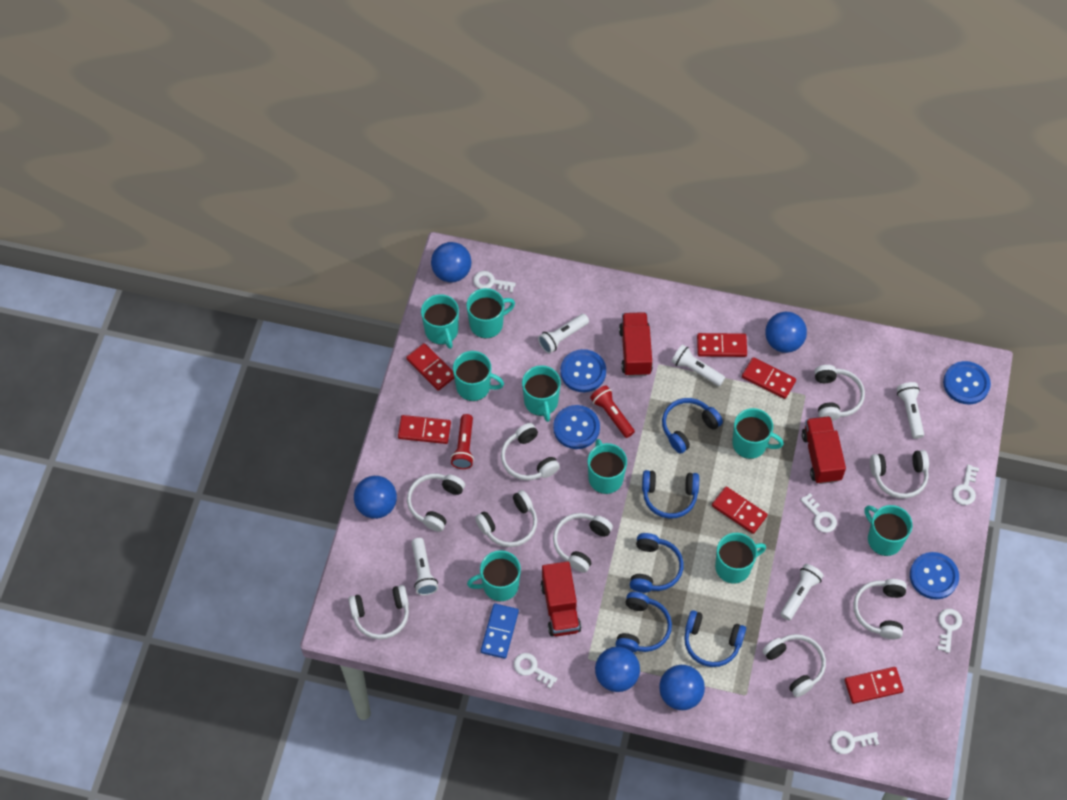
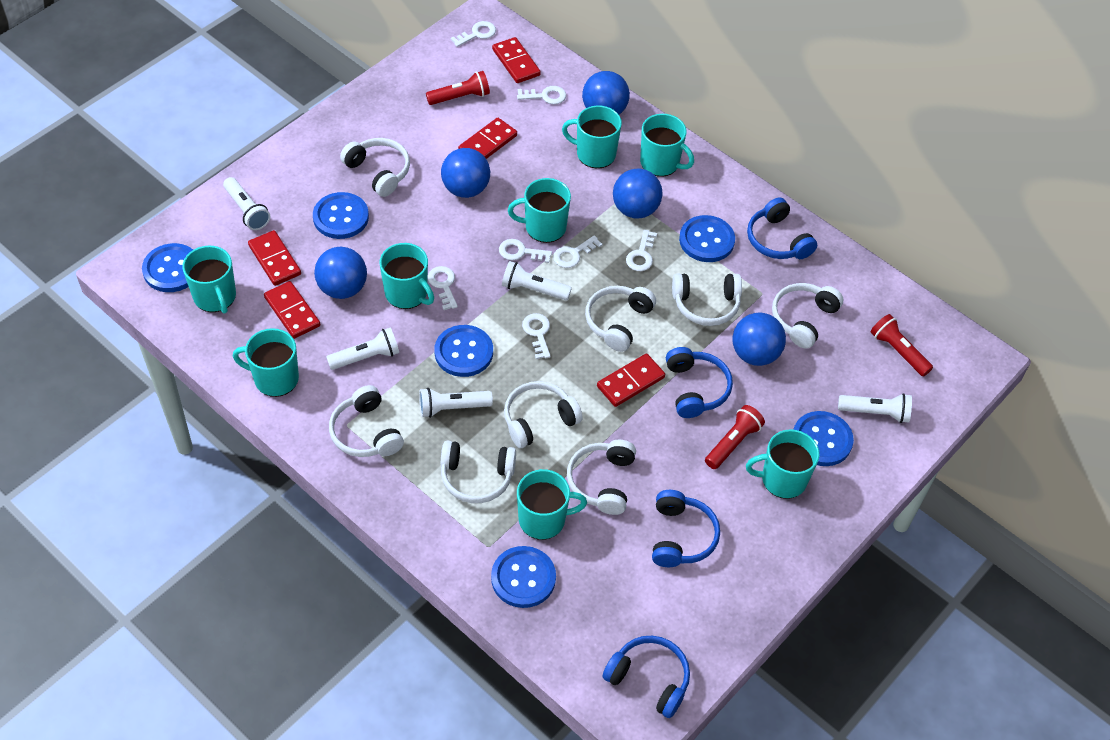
blue button: [553,405,600,449] [560,349,606,392] [910,552,959,599] [943,361,991,404] = 4 -> [142,243,193,292] [313,192,369,239] [434,325,493,377] [491,546,556,608] [679,215,735,262] [793,411,854,466] = 6
blue domino: [481,603,519,659] = 1 -> none = 0
blue headphones: [615,592,672,653] [630,533,683,593] [642,470,699,519] [662,398,723,454] [684,610,746,667] = 5 -> [603,636,690,718] [652,490,720,567] [666,347,733,418] [747,197,817,259] = 4
red domino: [398,415,451,444] [406,343,454,391] [697,333,747,357] [712,487,768,534] [742,357,796,399] [845,667,904,704] = 6 -> [248,230,301,286] [264,281,320,339] [458,118,517,159] [492,37,541,83] [597,353,665,407] = 5
red flashlight: [451,414,474,469] [590,385,635,438] = 2 -> [426,71,490,105] [705,405,765,469] [871,314,933,376] = 3
red truck: [541,561,581,637] [619,312,653,377] [802,416,846,484] = 3 -> none = 0
turquoise mug: [421,294,459,349] [453,351,504,401] [466,288,515,338] [467,550,521,601] [522,365,561,422] [588,439,627,494] [715,533,766,584] [732,408,784,459] [864,505,912,556] = 9 -> [182,246,236,314] [233,328,299,397] [380,243,434,309] [508,178,571,243] [517,469,587,540] [562,106,622,168] [640,114,694,177] [746,429,820,499] = 8
white headphones: [348,585,409,639] [407,474,465,532] [475,490,537,547] [501,423,560,481] [553,513,613,573] [762,634,826,697] [815,365,865,421] [853,579,907,639] [870,450,929,499] = 9 -> [329,385,404,457] [340,138,410,197] [441,440,516,503] [504,381,583,448] [567,440,636,515] [585,286,656,352] [672,274,742,326] [772,283,844,349] = 8
white key: [473,271,516,293] [514,653,557,689] [800,493,837,533] [831,730,879,754] [938,609,962,653] [953,465,979,505] = 6 -> [428,266,458,310] [451,21,496,47] [499,239,552,263] [517,86,566,104] [522,313,551,359] [553,235,602,268] [626,230,657,271] = 7

